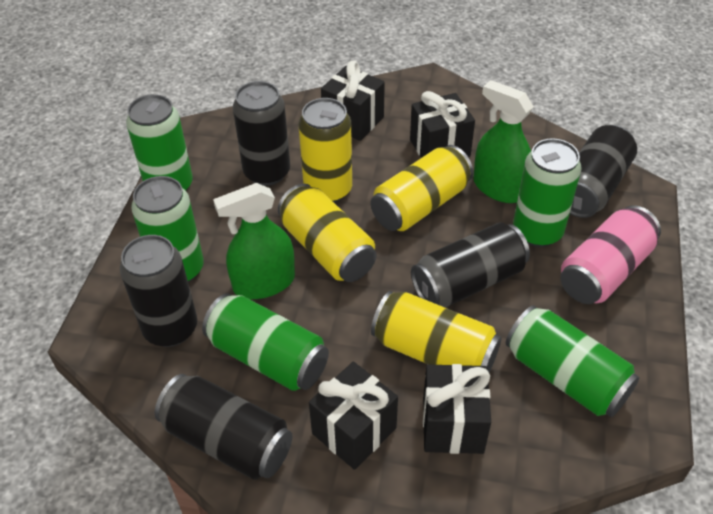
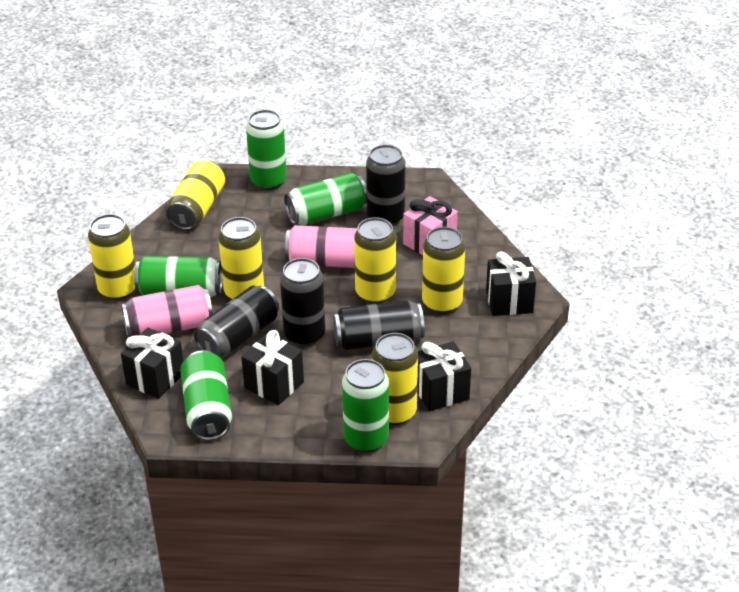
black can: [120,235,197,347] [155,374,292,480] [233,81,290,186] [411,222,530,307] [570,125,637,218] = 5 -> [194,286,279,357] [280,258,325,347] [333,300,425,350] [366,145,405,226] = 4
green spray bottle: [213,183,295,299] [473,80,534,203] = 2 -> none = 0
pink can: [560,205,661,304] = 1 -> [121,285,213,337] [285,225,358,268] = 2
pink gift: none = 0 -> [403,196,458,255] = 1
yellow can: [278,184,377,282] [298,98,352,203] [371,145,473,231] [371,291,501,372] = 4 -> [88,214,135,300] [166,160,225,230] [218,217,264,300] [354,217,396,304] [372,333,418,425] [422,227,465,314] = 6

